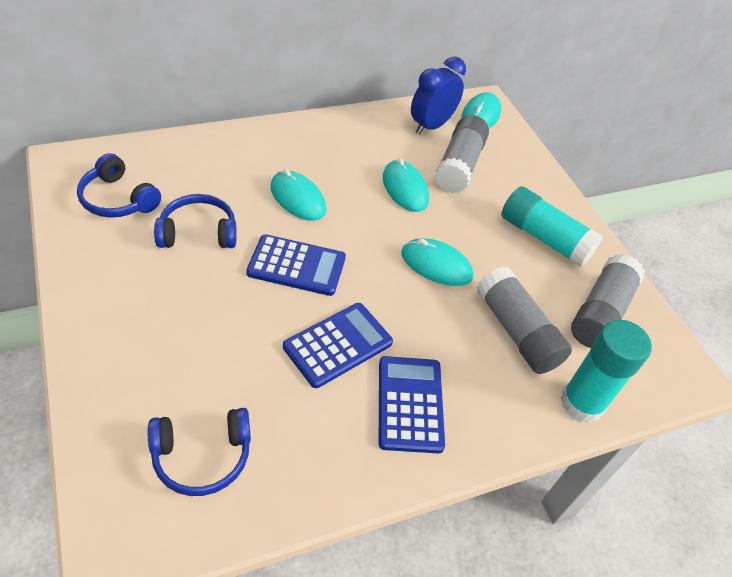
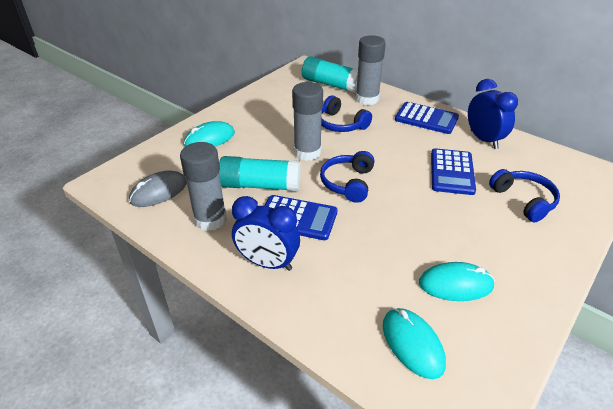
blue clock: [411,56,466,135] = 1 -> [232,196,300,271] [468,79,518,149] = 2
grey mouse: none = 0 -> [129,170,187,207] = 1
turquoise mouse: [271,169,326,221] [383,158,429,212] [401,238,473,286] [461,92,501,128] = 4 -> [184,121,235,146] [383,308,446,379] [419,262,495,301] = 3

